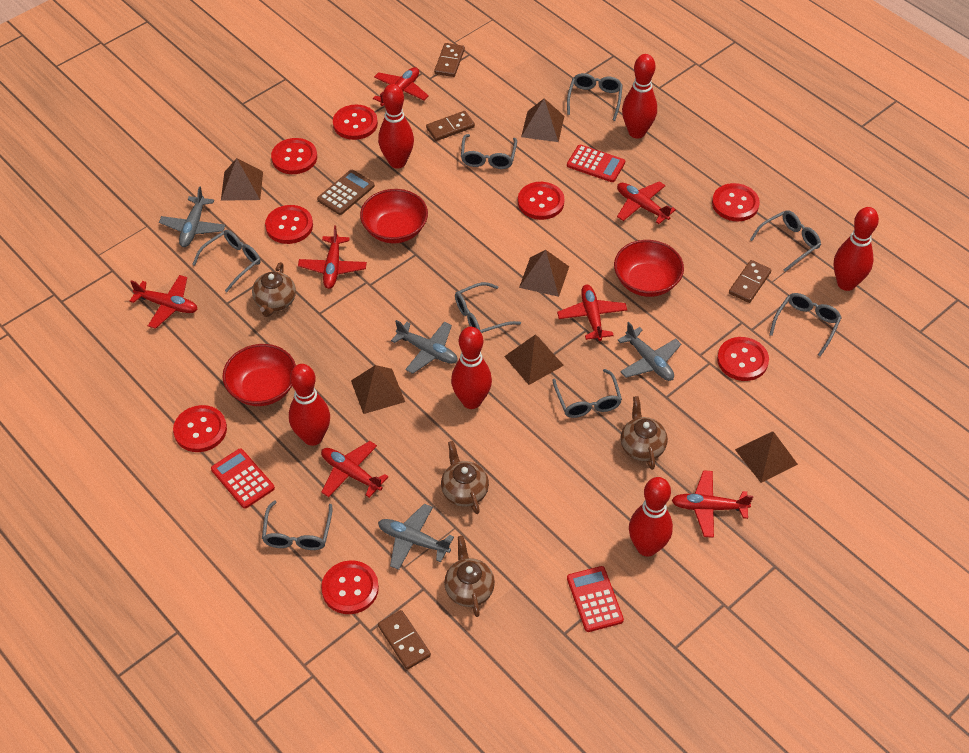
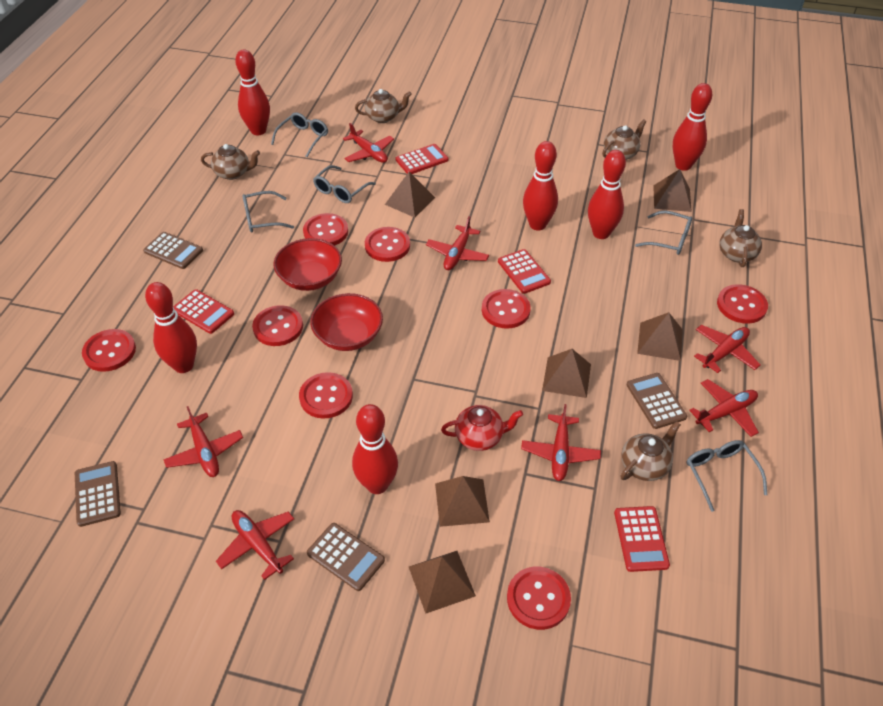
brown calculator: [317,170,375,215] = 1 -> [75,461,121,527] [143,232,203,269] [307,523,385,591] [627,373,687,429] = 4
brown domino: [378,610,431,670] [426,111,475,141] [434,43,465,77] [729,260,771,303] = 4 -> none = 0
brown teapot: [252,262,296,317] [441,441,489,514] [444,536,495,617] [620,396,668,470] = 4 -> [201,144,260,180] [355,89,412,123] [602,119,647,160] [621,421,681,481] [719,209,762,267] = 5
grey glasses: [192,230,261,292] [262,500,332,550] [455,282,521,333] [461,134,517,169] [552,369,622,418] [567,73,623,121] [750,210,821,272] [769,293,842,357] = 8 -> [242,191,294,232] [271,112,328,157] [313,165,376,203] [635,211,692,255] [687,440,767,512] = 5
grey plane: [159,186,226,247] [378,504,454,570] [391,320,458,374] [618,322,681,381] = 4 -> none = 0
red bowl: [222,344,296,406] [360,189,428,243] [614,240,684,297] = 3 -> [274,238,342,291] [310,293,383,351] = 2
red calculator: [211,448,275,509] [567,145,625,182] [567,566,624,632] = 3 -> [173,289,234,334] [396,144,448,174] [498,249,551,294] [614,506,670,572] = 4
red teapot: none = 0 -> [441,405,523,451] = 1

